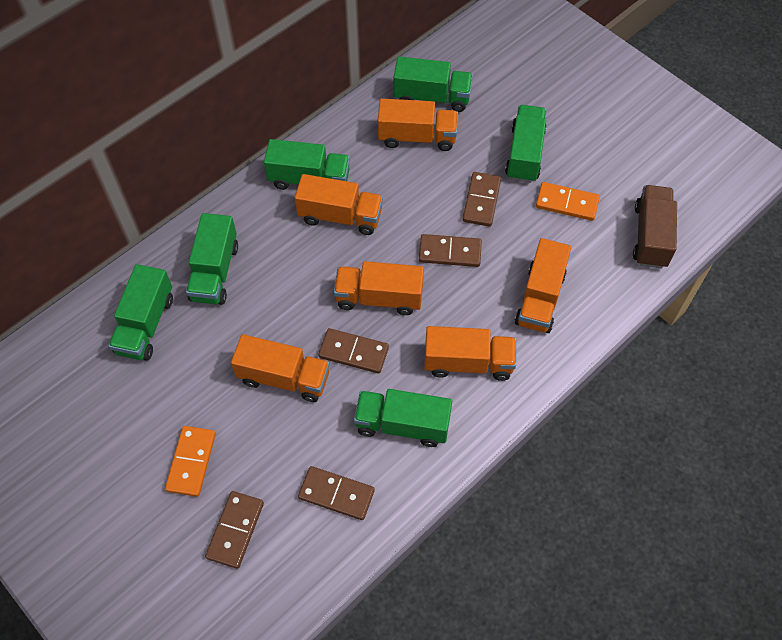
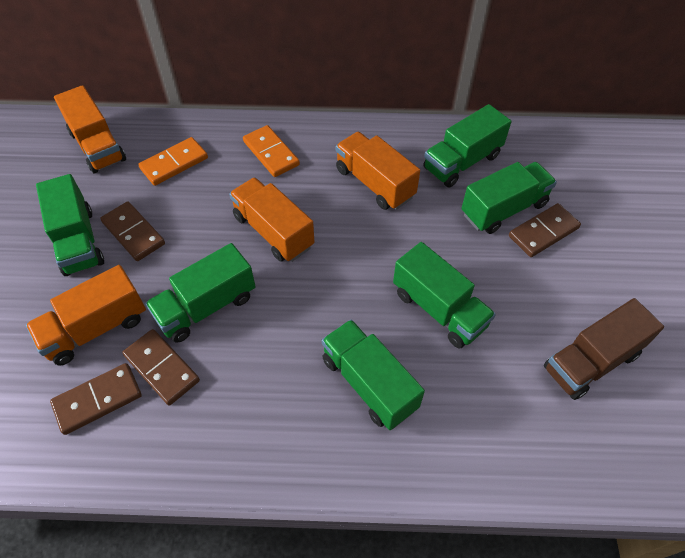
brown domino: [205,491,264,569] [298,466,375,520] [318,328,389,374] [419,234,482,267] [462,172,501,227] = 5 -> [50,363,142,435] [100,202,165,261] [122,329,200,406] [509,203,581,257] = 4
orange truck: [231,334,330,402] [295,174,383,235] [334,261,424,315] [378,98,458,151] [424,326,516,381] [515,238,571,333] = 6 -> [26,265,146,365] [54,85,126,173] [229,177,314,262] [336,132,420,210] = 4

